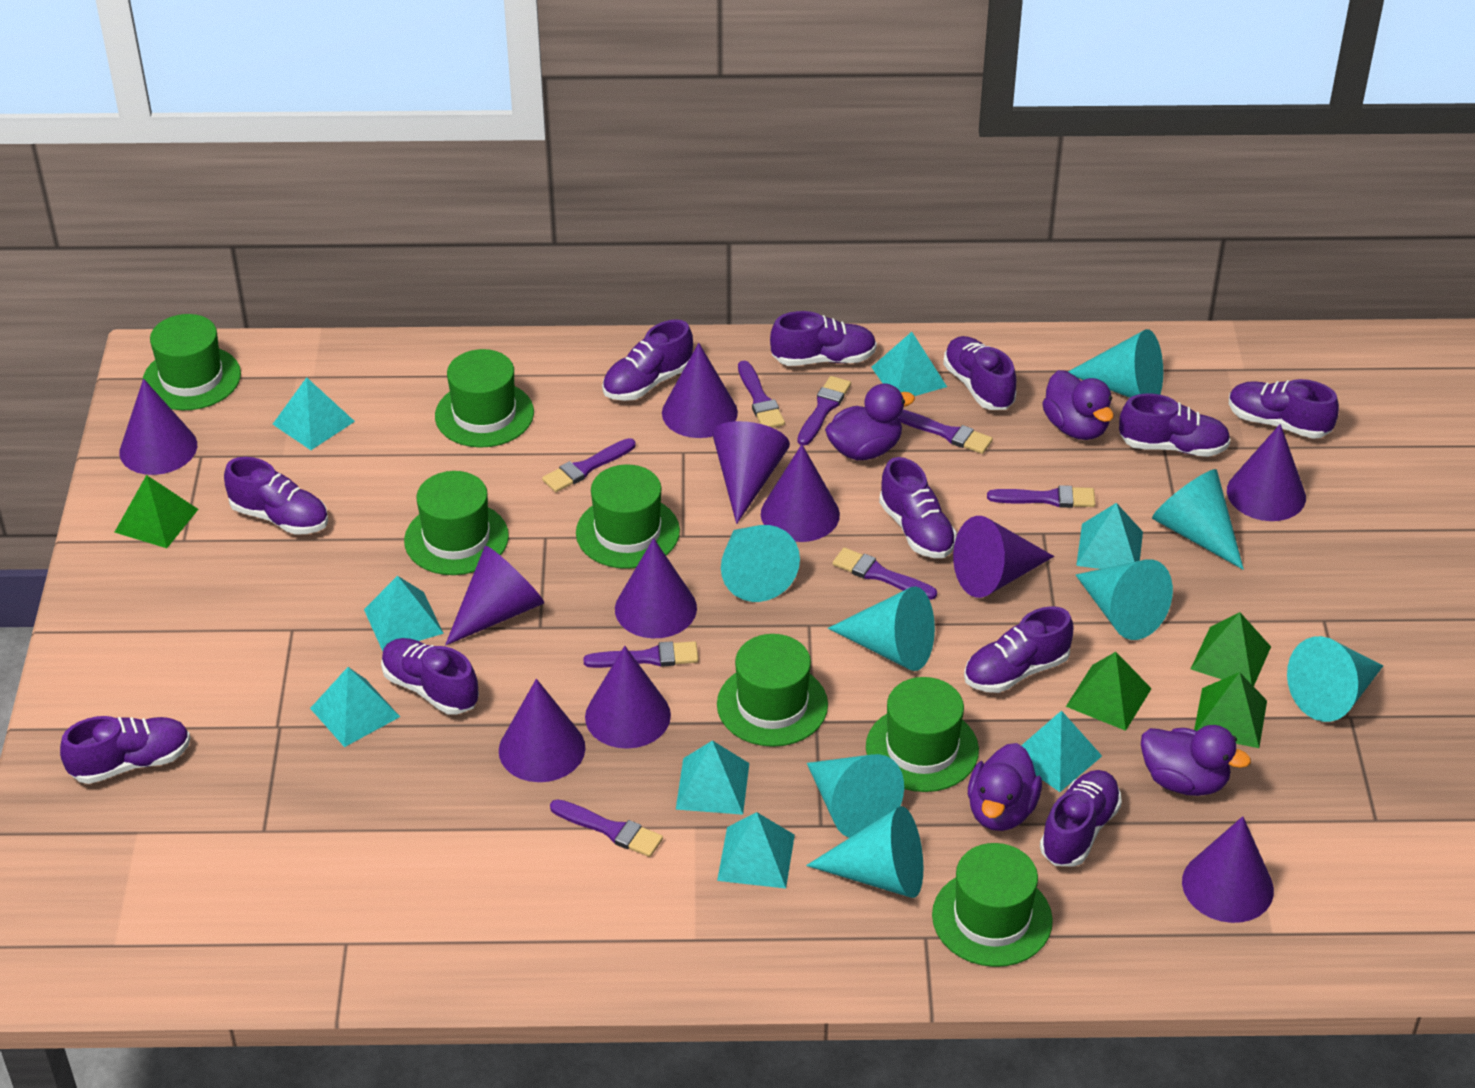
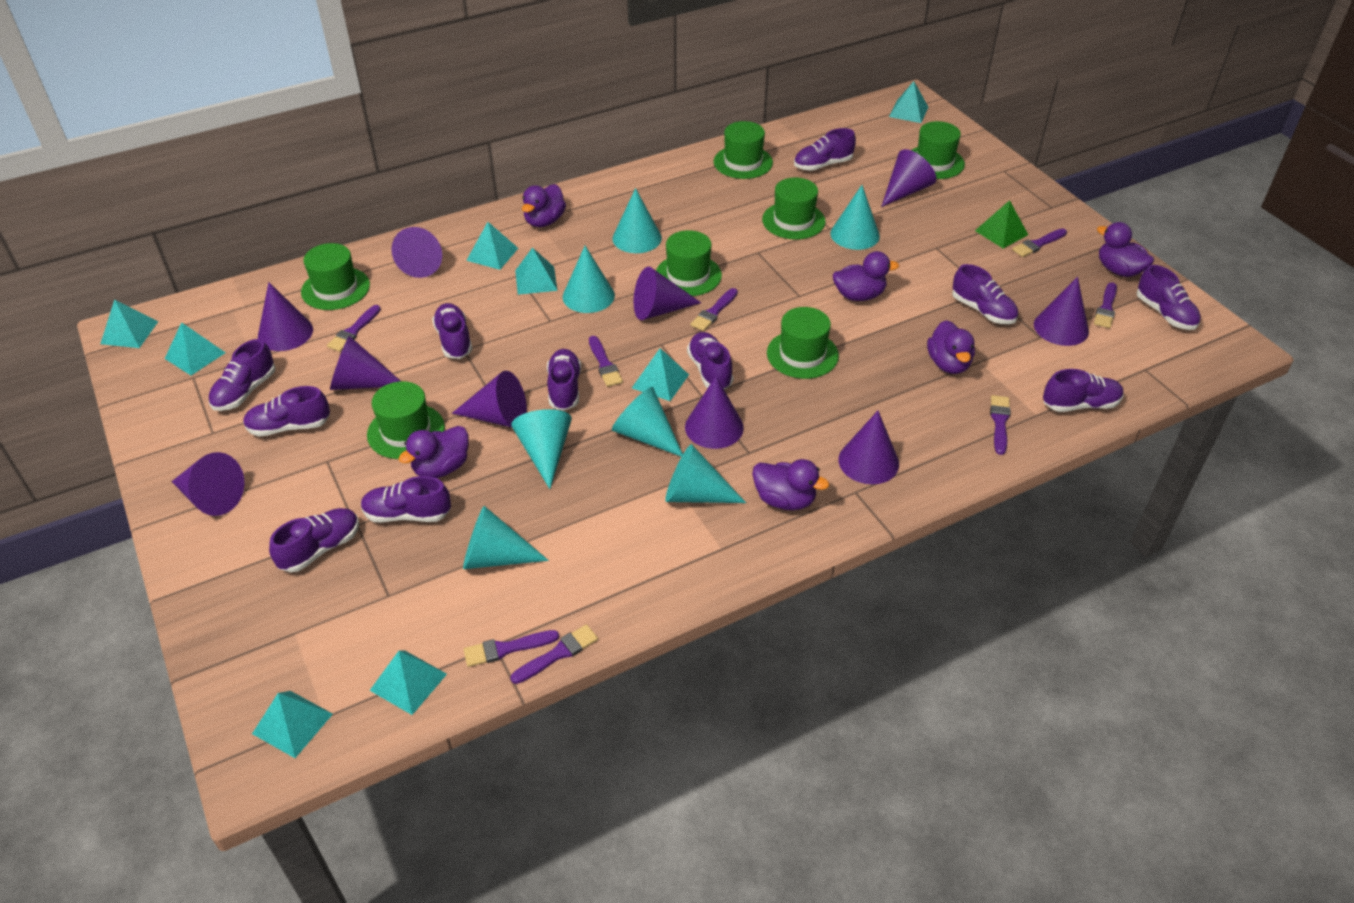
green pyramid: [115,475,198,548] [1066,652,1152,731] [1191,612,1271,686] [1194,672,1267,748] = 4 -> [975,200,1028,249] = 1
purple cone: [120,379,197,475] [445,546,544,646] [499,679,585,782] [585,646,671,749] [615,538,697,638] [662,343,738,438] [712,421,790,524] [761,444,840,542] [953,516,1054,598] [1182,816,1274,923] [1227,424,1306,521] = 11 -> [171,452,244,516] [258,282,313,351] [330,336,400,390] [391,227,442,278] [452,370,527,428] [633,267,701,320] [685,376,744,449] [839,411,899,484] [881,149,936,207] [1034,277,1089,346] = 10
purple duck: [825,384,915,460] [968,743,1042,831] [1042,370,1114,440] [1141,725,1251,796] = 4 -> [399,426,469,478] [522,184,566,227] [752,459,829,510] [833,251,899,301] [927,320,975,374] [1097,222,1154,277] = 6
turquoise cone: [721,525,800,602] [806,806,923,898] [807,754,904,838] [828,586,935,671] [1068,329,1163,398] [1076,559,1173,640] [1152,469,1244,570] [1287,636,1383,722] = 8 -> [463,506,549,569] [511,409,572,489] [563,246,615,313] [612,387,683,457] [613,188,662,253] [665,444,746,503] [830,185,880,250] = 7

